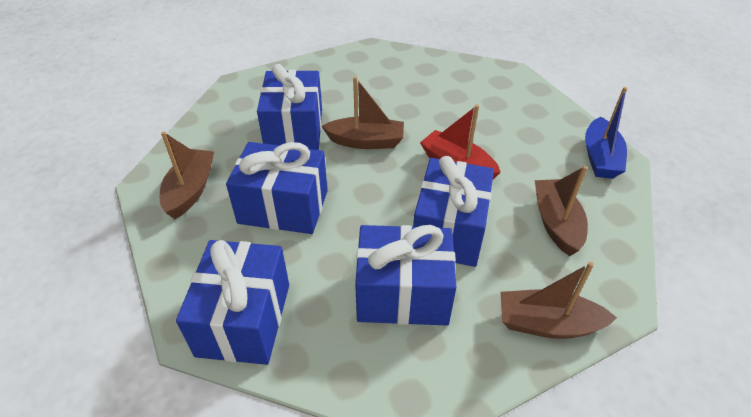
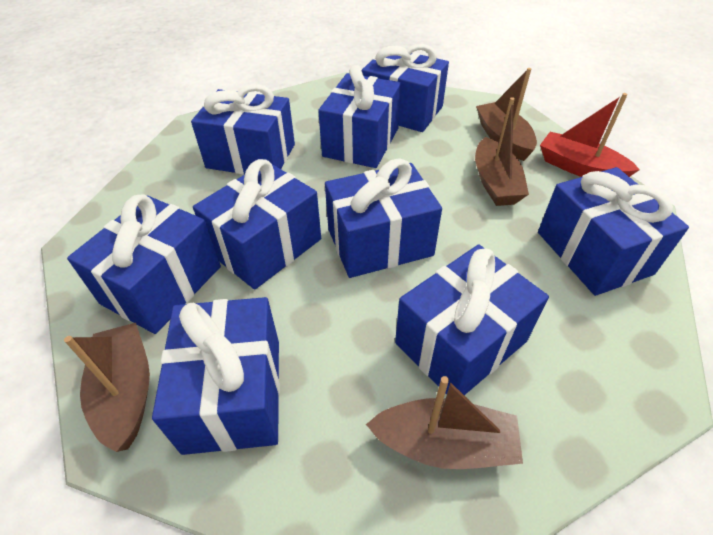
blue boat: [585,87,627,179] = 1 -> none = 0
blue gift: [176,240,289,365] [226,142,328,234] [257,64,322,150] [355,225,456,326] [413,156,494,267] = 5 -> [67,194,221,334] [152,297,280,455] [191,84,295,174] [193,159,321,290] [318,65,401,168] [325,158,442,278] [362,44,449,132] [395,244,549,395] [538,167,689,296] = 9

